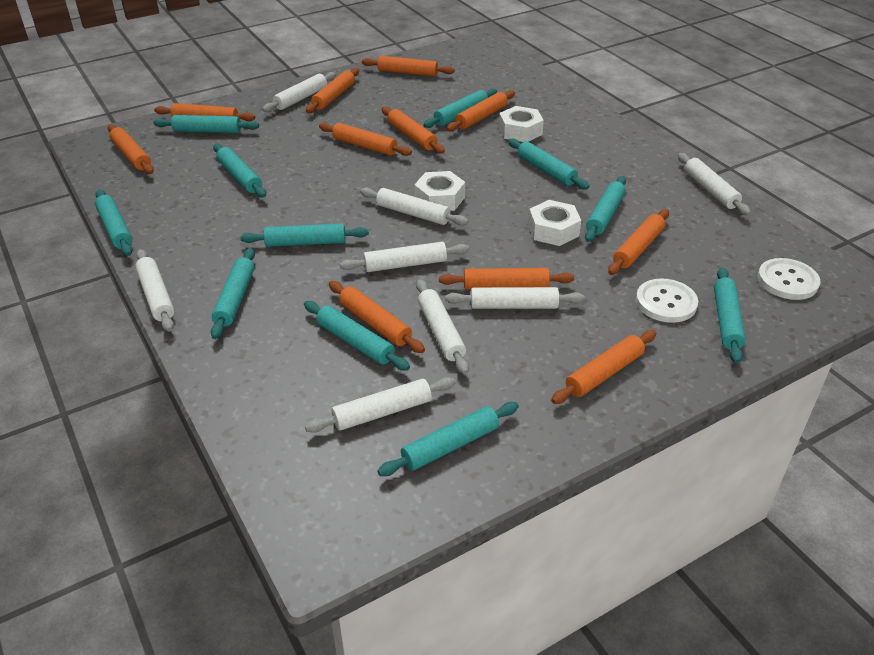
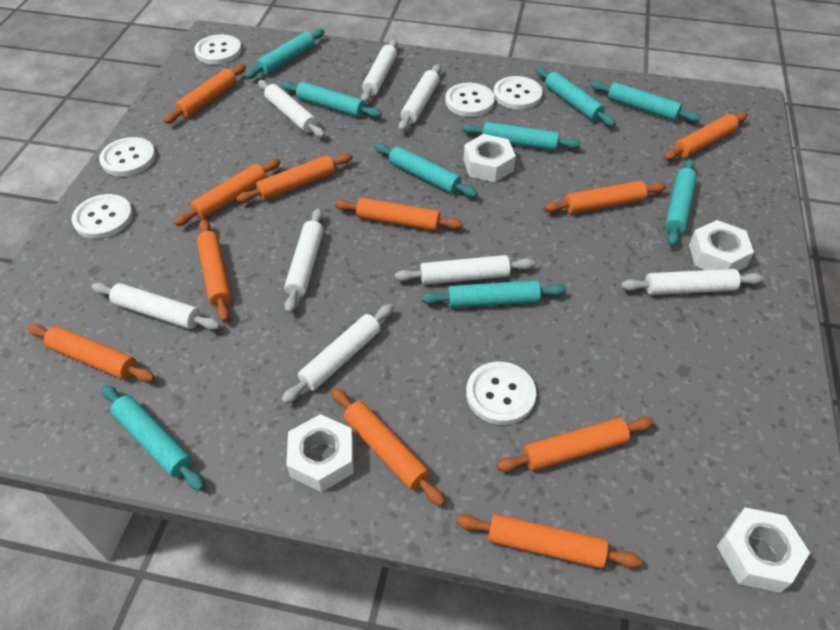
turquoise rolling pin: [95,189,132,256] [153,115,259,133] [211,248,255,339] [213,144,266,198] [240,223,369,247] [304,301,410,371] [377,402,519,476] [423,89,497,128] [508,138,589,190] [585,176,626,242] [714,267,746,363] = 11 -> [101,385,205,491] [245,29,324,79] [281,82,382,118] [375,143,478,197] [422,280,566,308] [461,122,581,151] [536,67,616,127] [590,81,701,122] [665,159,697,246] = 9
white button: [636,279,698,323] [758,258,820,300] = 2 -> [71,194,133,239] [99,137,156,176] [194,34,242,65] [445,83,495,117] [466,362,536,425] [493,76,543,110] = 6
white nut: [414,171,465,211] [499,106,544,142] [528,200,581,246] = 3 -> [286,414,354,492] [463,134,516,182] [689,220,754,271] [717,507,810,593] = 4

